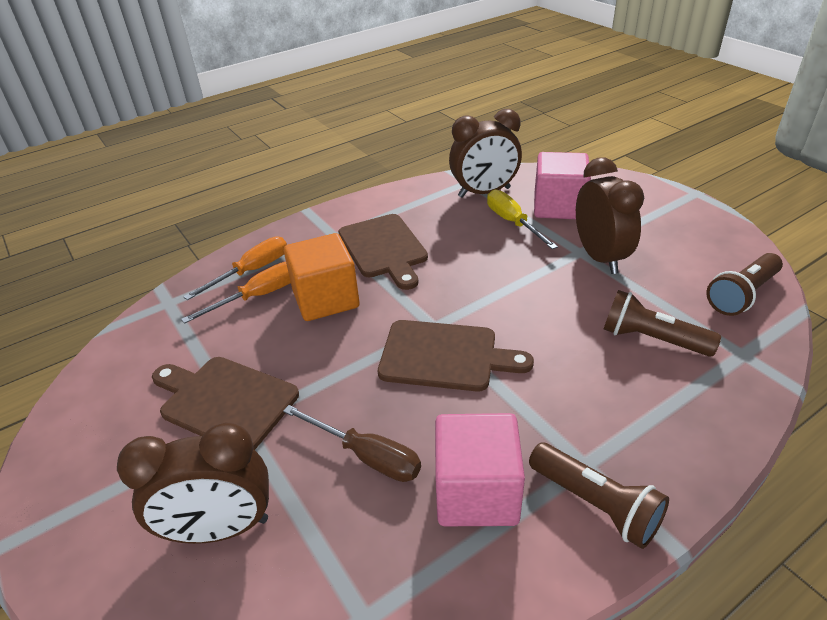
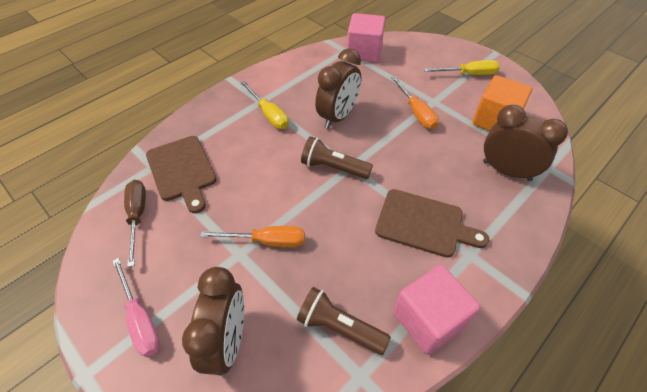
brown cutting board: [152,357,299,450] [338,214,428,290] [378,320,534,391] = 3 -> [146,136,217,213] [375,189,489,258] = 2
brown flashlight: [529,443,669,549] [604,290,721,357] [706,253,783,316] = 3 -> [297,287,391,355] [301,137,373,179] = 2
pink screwdriver: none = 0 -> [112,258,160,357] = 1
yellow screwdriver: [487,189,558,249] = 1 -> [241,81,289,129] [424,60,500,75] = 2

